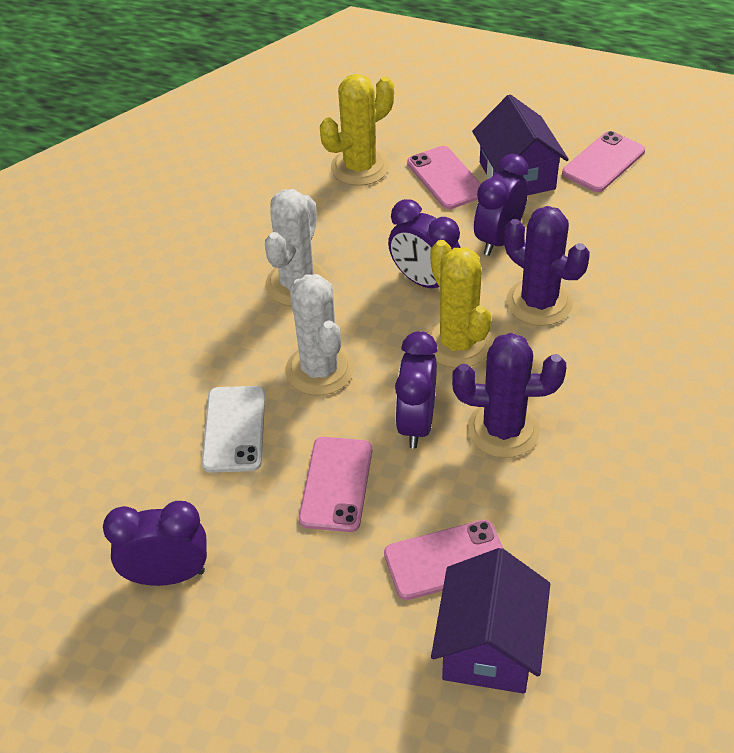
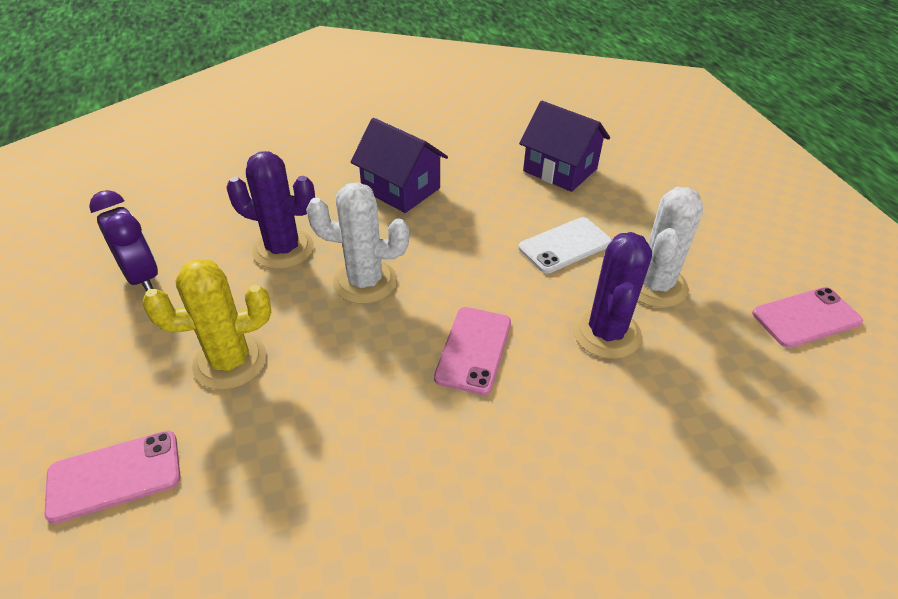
pink phone: [299,437,372,532] [384,520,503,600] [407,146,481,209] [562,131,645,192] = 4 -> [45,431,180,524] [434,307,511,395] [752,287,863,348] = 3
purple clock: [103,501,207,586] [388,199,461,288] [395,331,438,448] [474,154,529,256] = 4 -> [89,190,158,291] = 1
yellow cactus: [320,74,394,186] [427,240,493,368] = 2 -> [143,259,271,390] = 1

